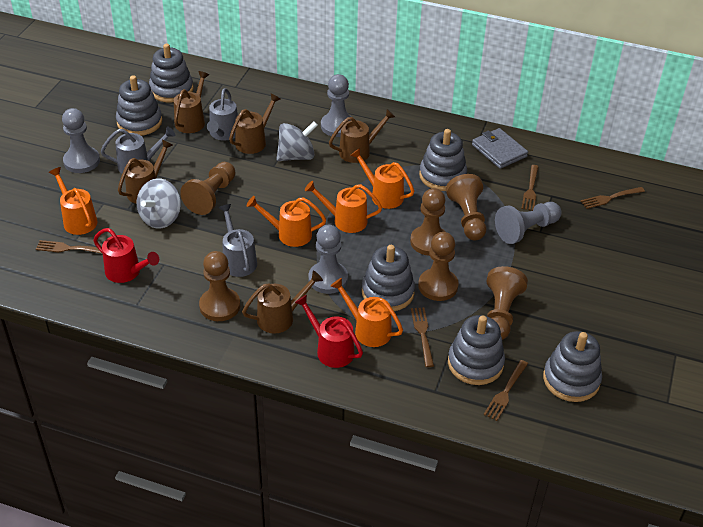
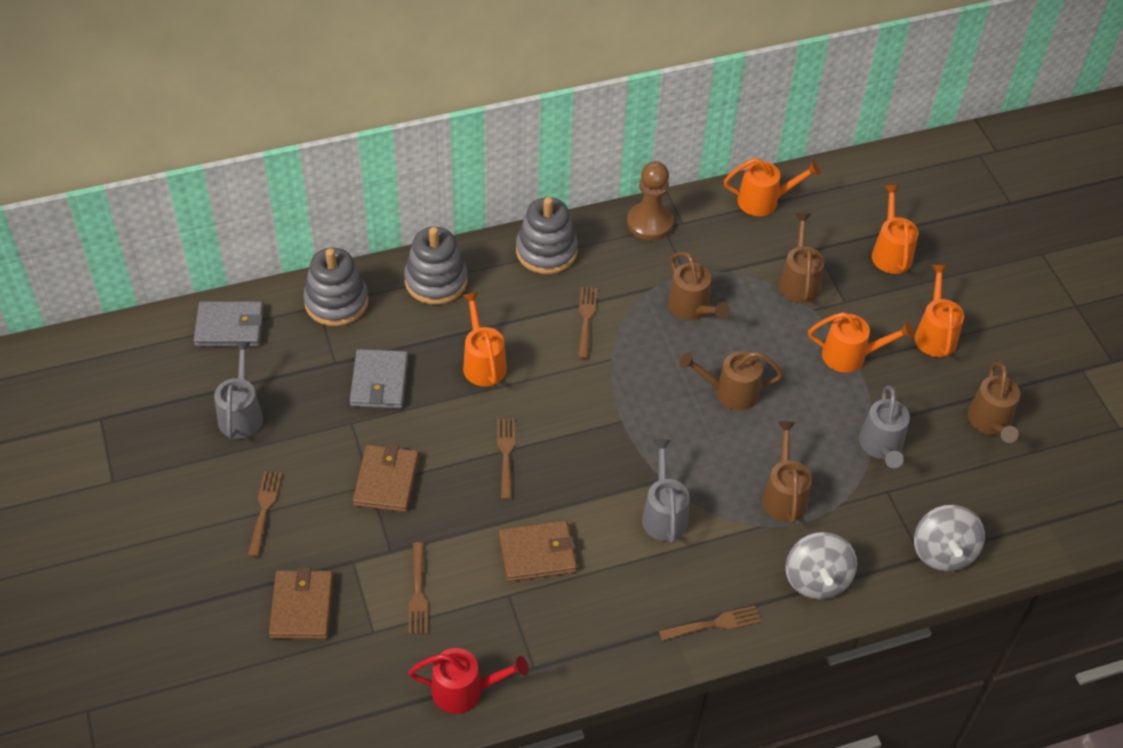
brown pawn: [180,162,236,215] [199,251,240,321] [410,188,445,256] [418,232,459,301] [446,174,486,241] [486,266,528,340] = 6 -> [627,161,673,241] = 1
brown wallet: none = 0 -> [269,567,333,639] [353,444,419,512] [499,521,577,582] = 3
grey pawn: [62,108,100,173] [308,225,348,294] [321,74,352,137] [495,202,561,244] = 4 -> none = 0
grey stacking toy: [116,75,162,136] [149,44,194,103] [362,245,415,311] [419,129,467,191] [448,315,505,385] [543,331,602,402] = 6 -> [303,248,368,326] [404,227,468,305] [516,197,578,274] = 3
grey wallet: [472,128,528,169] = 1 -> [194,301,264,346] [350,349,408,409] = 2
red watering can: [93,228,159,283] [295,295,363,368] = 2 -> [408,648,529,714] = 1

